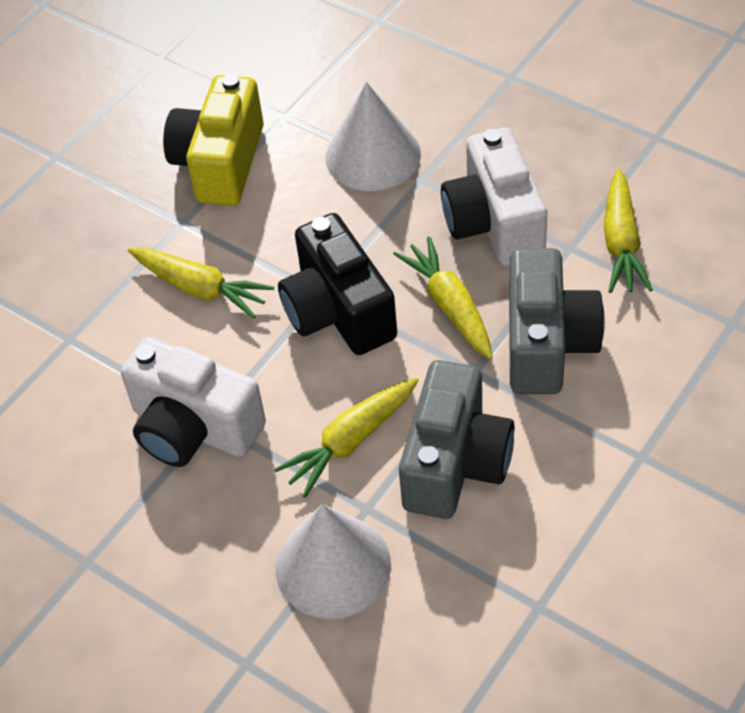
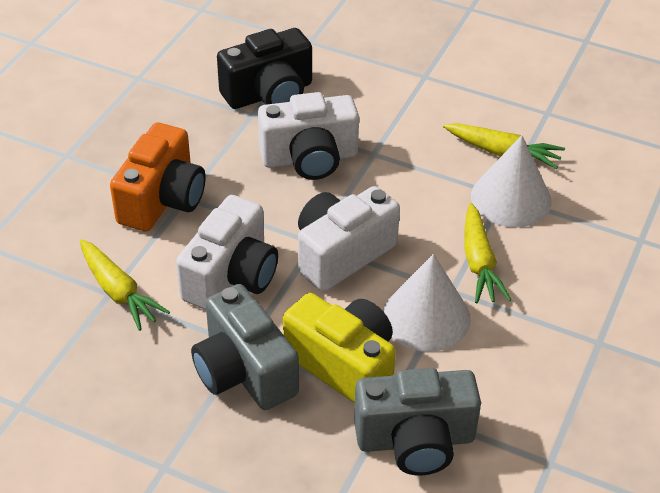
orange camera: none = 0 -> [110,122,206,232] = 1
white camera: [121,337,266,467] [441,128,547,266] = 2 -> [176,195,278,310] [258,92,359,180] [298,186,400,292] = 3
yellow carrot: [128,248,274,319] [274,378,419,498] [393,236,493,359] [604,168,653,293] = 4 -> [80,239,170,331] [443,123,565,169] [464,203,511,303] = 3

